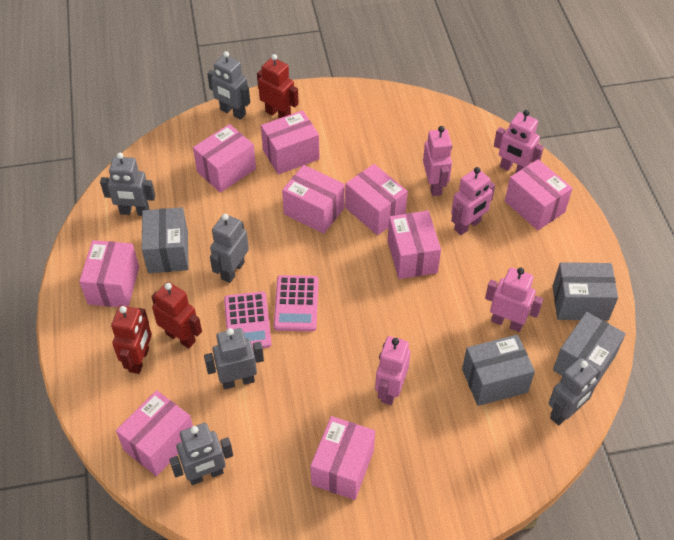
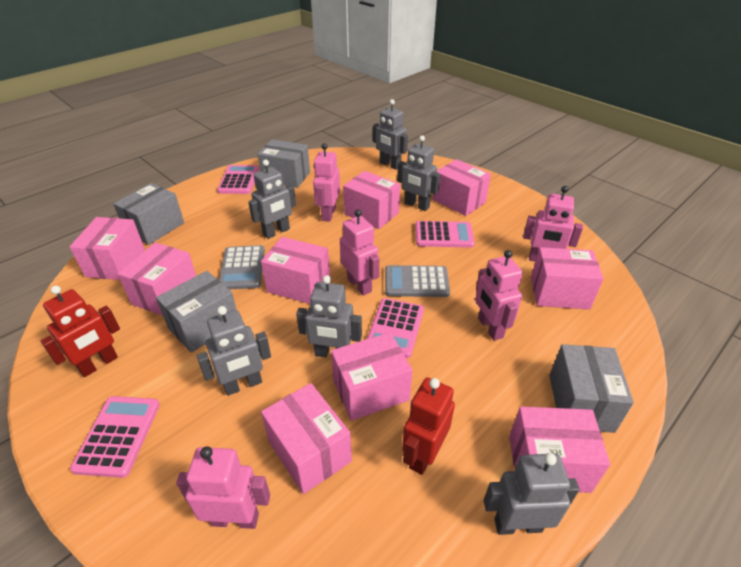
grey calculator: none = 0 -> [219,245,265,290] [385,265,450,297] = 2
pink calculator: [224,291,272,348] [274,275,319,331] = 2 -> [70,396,160,478] [217,165,259,194] [367,298,424,358] [416,221,475,248] = 4
red robot: [111,305,152,374] [151,282,202,349] [257,54,299,118] = 3 -> [41,286,120,377] [402,377,455,475] = 2

